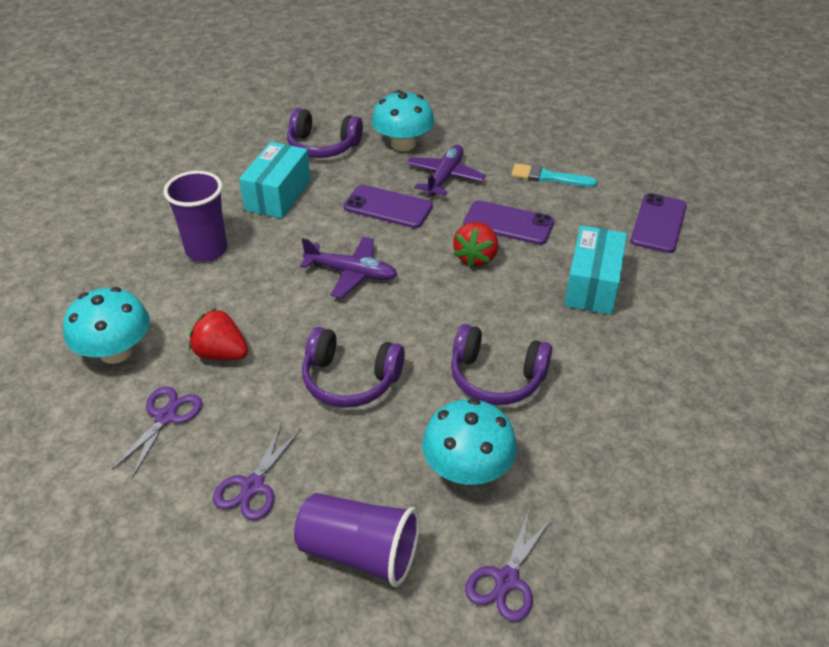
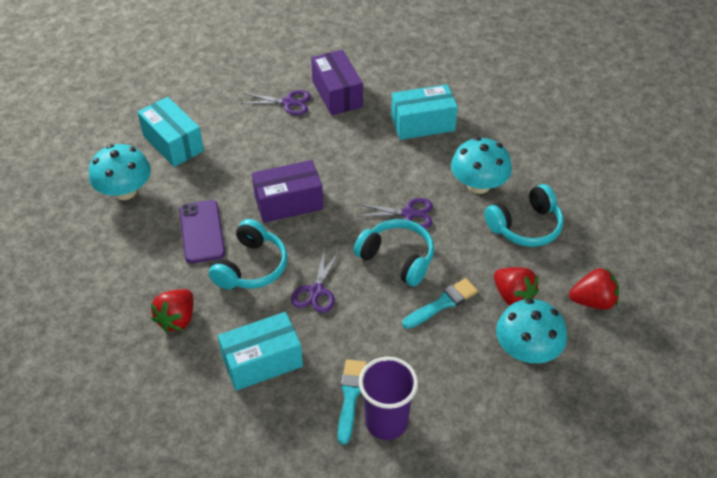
purple box: none = 0 -> [252,160,323,223] [311,50,363,115] = 2
purple cup: [163,171,227,262] [294,493,420,587] = 2 -> [359,357,418,440] = 1
purple headphones: [287,108,363,158] [302,327,405,408] [451,324,552,405] = 3 -> none = 0
purple phone: [344,185,433,228] [463,200,554,245] [630,193,687,253] = 3 -> [179,200,225,263] = 1
purple plane: [300,237,398,298] [406,145,486,196] = 2 -> none = 0
red strawberry: [189,308,248,360] [453,222,498,268] = 2 -> [151,289,193,332] [494,267,539,306] [569,268,619,310] = 3
turquoise box: [239,142,311,219] [564,225,627,315] = 2 -> [137,97,204,167] [218,312,303,391] [391,84,458,140] = 3
turquoise brush: [511,163,597,187] = 1 -> [338,359,367,445] [402,278,478,329] = 2
turquoise headphones: none = 0 -> [209,219,288,289] [353,219,434,287] [484,184,564,247] = 3

